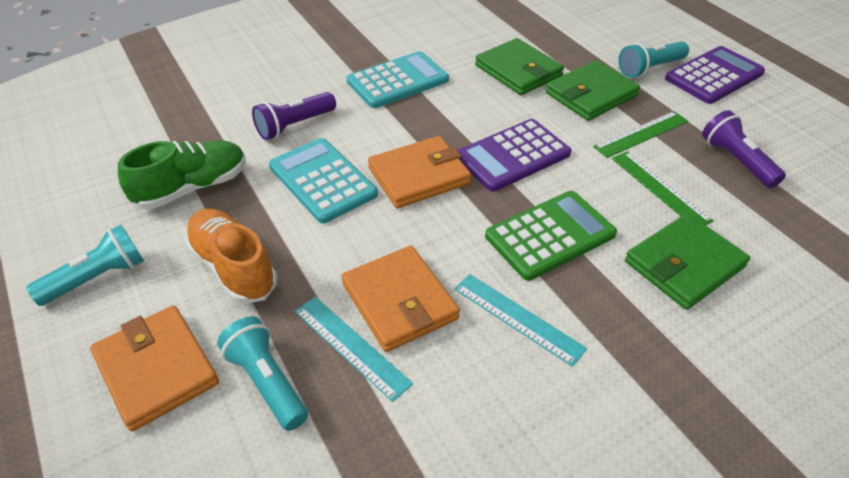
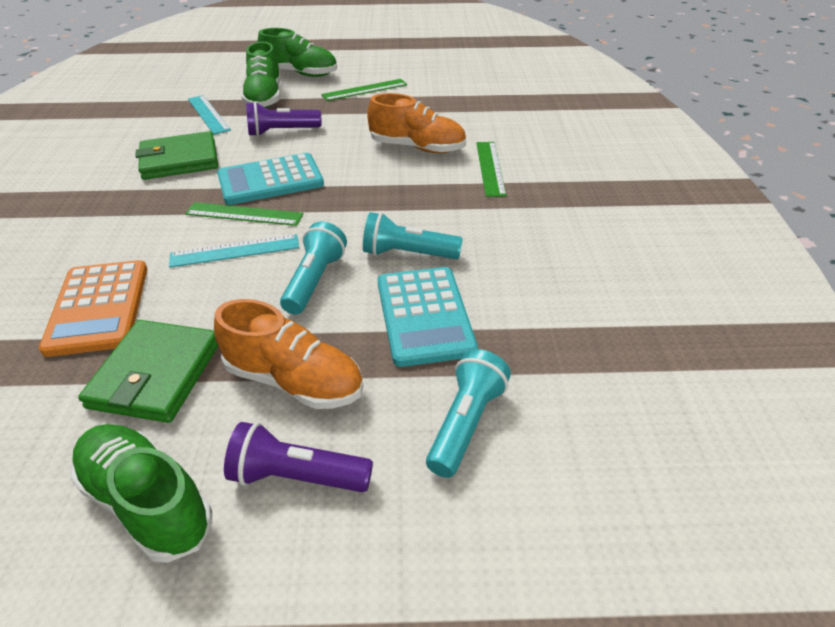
green calculator: [485,191,617,281] = 1 -> none = 0
green ruler: [593,111,688,158] [612,151,714,225] = 2 -> [185,202,304,226] [321,79,407,101] [476,142,507,197] = 3
green shoe: [118,141,246,209] = 1 -> [70,424,212,562] [241,42,281,108] [258,28,337,77] = 3
green wallet: [475,38,564,95] [546,60,640,121] [625,213,750,310] = 3 -> [78,320,218,423] [135,131,218,180] = 2
orange calculator: none = 0 -> [39,260,147,357] = 1
orange shoe: [184,209,277,304] = 1 -> [214,299,363,409] [367,93,466,153] = 2
orange wallet: [90,305,219,432] [341,246,460,352] [368,136,471,208] = 3 -> none = 0
purple calculator: [457,119,571,192] [665,46,765,104] = 2 -> none = 0

